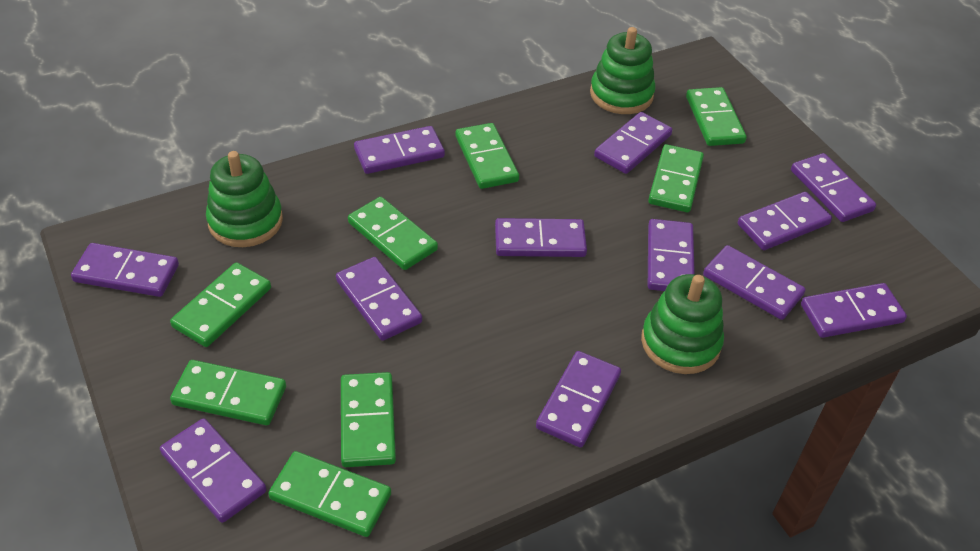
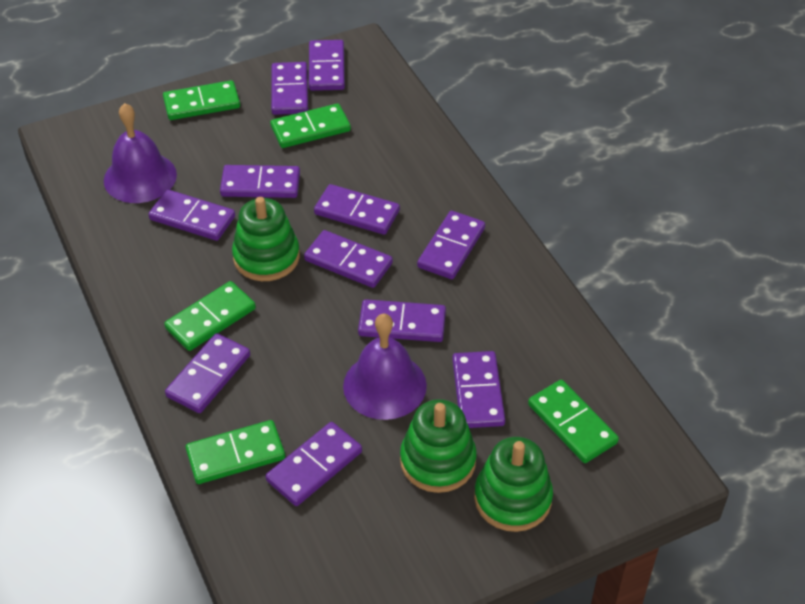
green domino: [170,262,271,347] [170,360,286,425] [268,451,391,537] [341,372,396,467] [348,197,438,270] [456,123,519,189] [648,144,704,212] [686,87,747,146] = 8 -> [163,80,240,120] [164,281,256,351] [186,420,285,484] [270,103,351,148] [528,380,619,463] = 5
purple bell: none = 0 -> [104,103,177,203] [343,314,427,420] = 2
purple domino: [71,243,179,297] [160,418,266,523] [336,257,422,341] [354,126,445,174] [495,218,587,257] [536,351,621,448] [594,112,672,174] [648,219,695,291] [703,245,806,320] [738,192,832,250] [791,153,876,222] [801,283,907,338] = 12 -> [148,189,235,241] [165,333,250,413] [220,165,300,198] [266,422,362,506] [271,62,308,115] [304,230,393,288] [309,40,345,91] [314,184,400,235] [358,299,446,342] [417,211,485,279] [452,351,505,428] = 11

